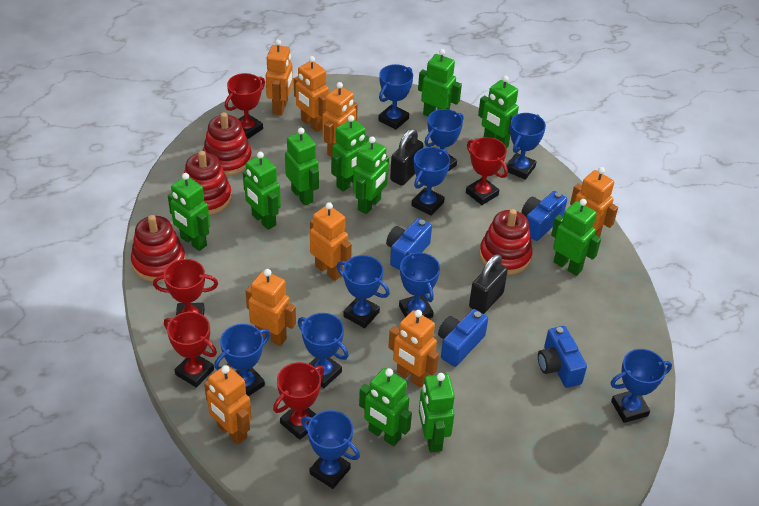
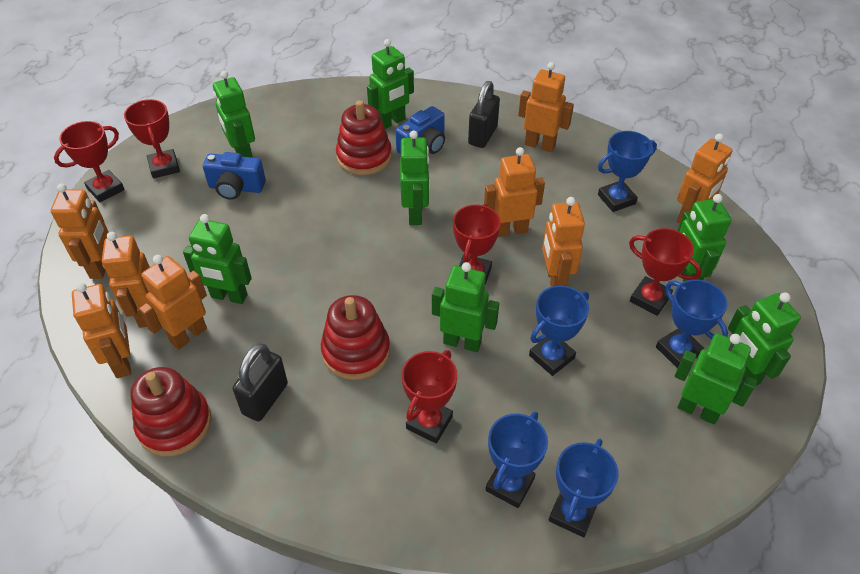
blue camera: [386,218,432,270] [438,309,488,367] [522,191,567,241] [538,326,587,388] = 4 -> [203,152,266,200] [396,106,445,154] = 2
blue trophy: [214,324,270,396] [298,313,349,388] [301,410,360,489] [337,255,390,328] [378,64,413,130] [399,252,440,319] [411,147,450,216] [424,109,464,171] [506,113,546,180] [611,349,672,423] = 10 -> [486,412,548,508] [529,286,589,376] [549,439,619,537] [598,131,657,212] [656,280,728,369] = 5
green robot: [168,173,210,251] [243,152,281,230] [285,128,319,206] [331,115,370,192] [353,137,389,214] [359,368,412,446] [418,49,462,116] [419,373,455,453] [478,76,519,148] [551,199,601,276] = 10 -> [183,214,252,304] [213,71,255,158] [367,39,414,129] [400,130,430,225] [432,262,499,352] [675,333,757,425] [678,194,731,282] [728,292,801,386] = 8
red stacking toy: [131,215,186,282] [184,151,232,215] [203,112,252,176] [479,209,533,275] = 4 -> [131,367,212,456] [321,295,390,380] [336,100,392,175] = 3

